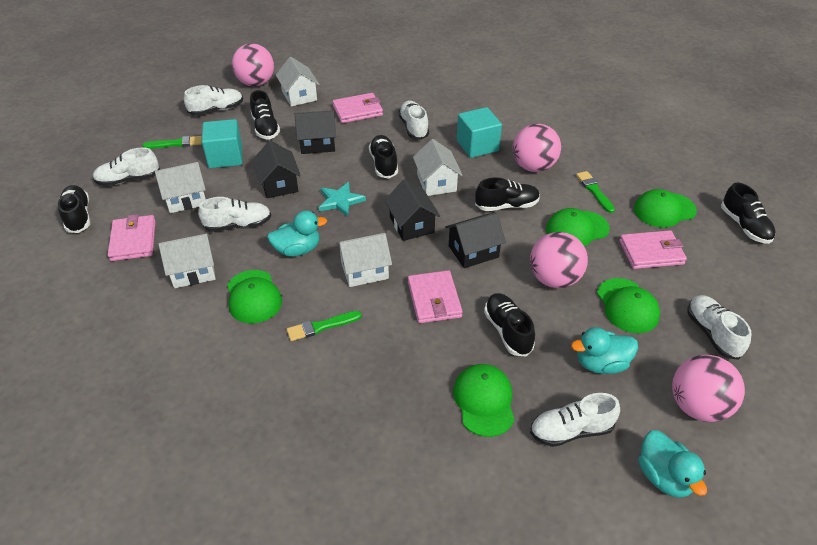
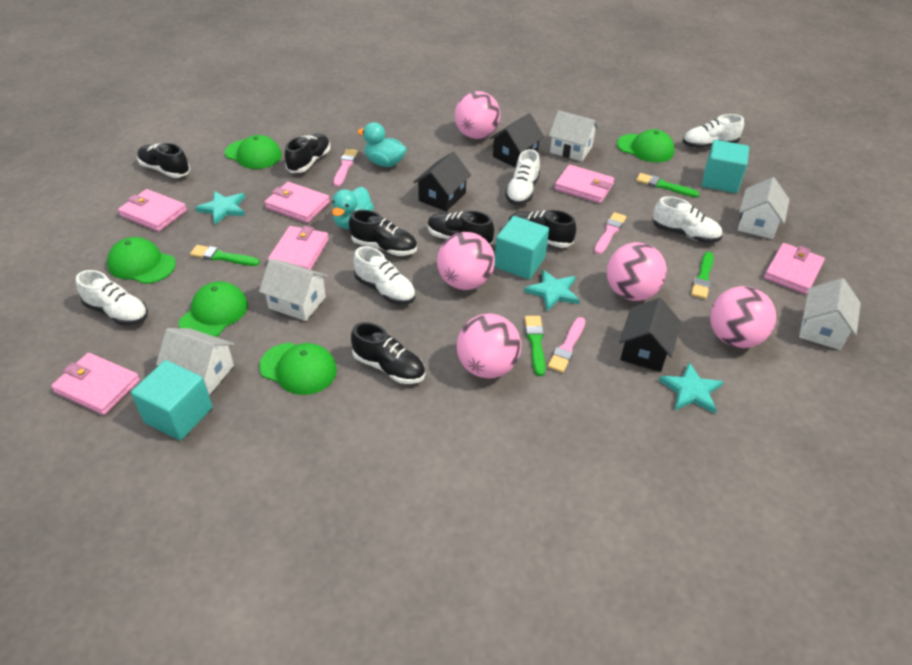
black house: [253,141,301,198] [295,110,336,154] [385,180,440,241] [445,212,506,268] = 4 -> [413,152,471,212] [490,113,544,168] [619,298,681,372] = 3
green brush: [142,136,202,149] [287,311,362,341] [576,171,615,213] = 3 -> [190,245,260,266] [525,316,546,376] [636,173,699,197] [691,252,714,299] = 4
pink ball: [232,43,274,86] [513,124,561,172] [530,232,588,288] [672,355,745,422] = 4 -> [437,232,495,290] [454,91,500,139] [456,314,521,378] [607,242,667,301] [710,286,776,348] = 5
pink brush: none = 0 -> [333,149,358,187] [548,317,585,373] [594,212,626,254] = 3
pink wallet: [108,214,156,261] [333,93,383,123] [408,270,463,323] [619,230,687,269] = 4 -> [51,353,140,415] [118,189,187,231] [264,182,330,223] [268,226,329,270] [555,165,614,203] [764,243,825,294] = 6
turquoise cube: [202,119,242,168] [457,107,502,158] = 2 -> [131,360,213,440] [494,216,549,279] [702,140,749,193] = 3
turquoise duck: [267,210,327,257] [571,327,638,374] [639,430,707,498] = 3 -> [332,187,374,229] [357,122,407,167] = 2
turquoise star: [319,182,366,217] = 1 -> [195,191,245,225] [524,269,580,311] [659,362,723,414] = 3
white shoe: [93,148,160,186] [184,85,243,116] [198,197,271,232] [398,101,429,140] [530,393,620,447] [687,295,751,360] = 6 -> [76,270,148,325] [353,246,416,305] [505,149,540,205] [652,196,722,243] [683,114,744,148] = 5

